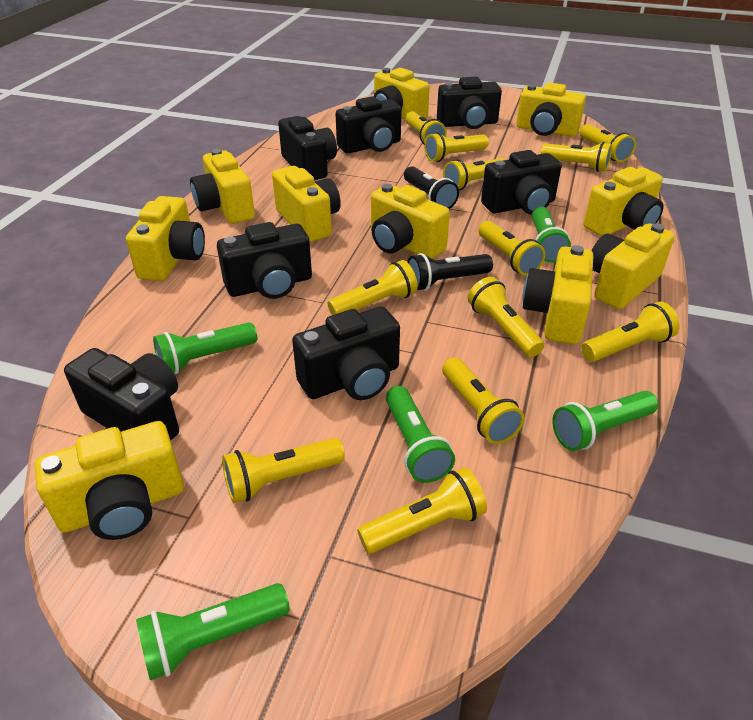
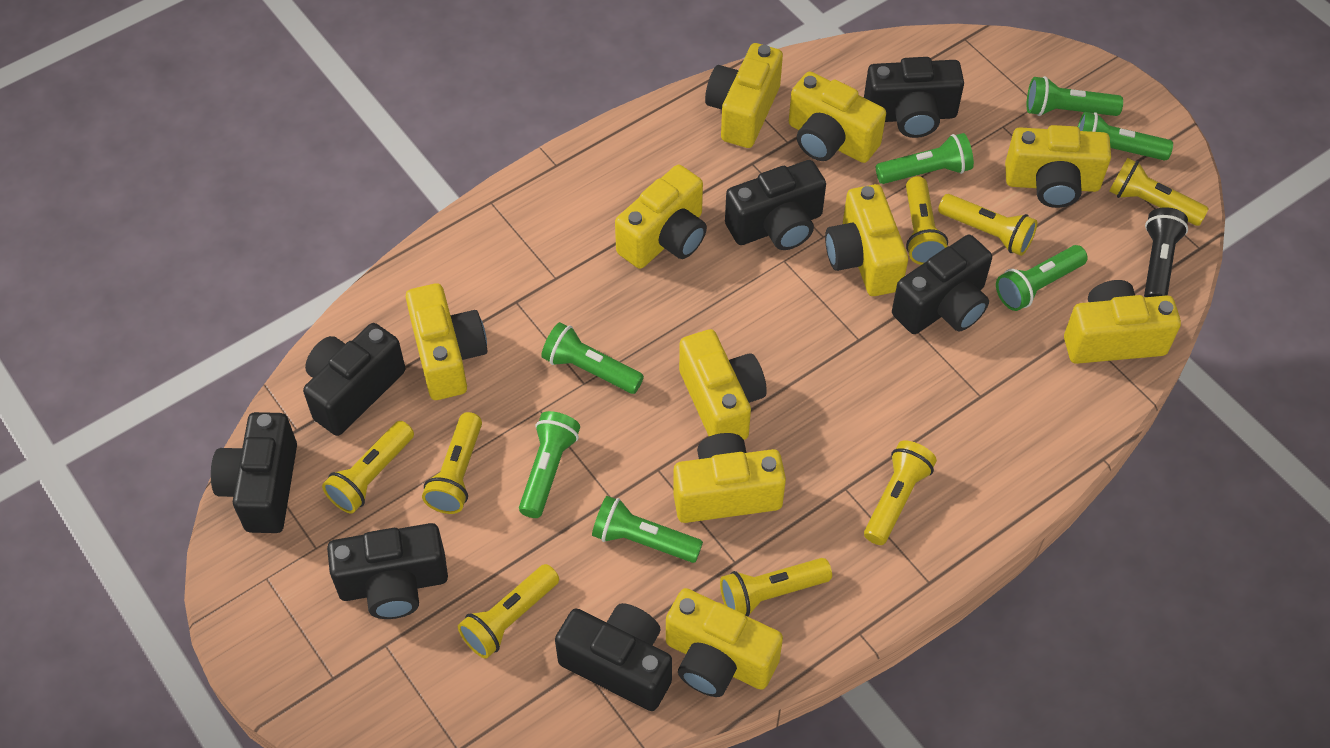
black flashlight: [404,166,459,209] [407,253,493,291] = 2 -> [1144,207,1188,297] = 1
green flashlight: [136,583,290,680] [153,322,257,374] [386,386,455,483] [532,207,571,263] [552,391,658,451] = 5 -> [519,411,580,518] [541,322,644,394] [592,496,703,563] [876,133,974,184] [996,245,1088,311] [1027,76,1123,116] [1078,112,1173,161] = 7
yellow flashlight: [222,438,345,503] [327,260,418,315] [357,467,487,554] [405,111,447,144] [424,132,489,162] [442,357,524,444] [443,158,506,190] [468,277,544,357] [478,221,545,276] [541,142,612,172] [579,124,636,162] [581,302,679,362] = 12 -> [322,421,414,514] [422,412,482,514] [458,564,559,659] [720,558,832,616] [864,440,937,545] [906,176,948,265] [938,194,1038,256] [1109,158,1209,226] = 8

